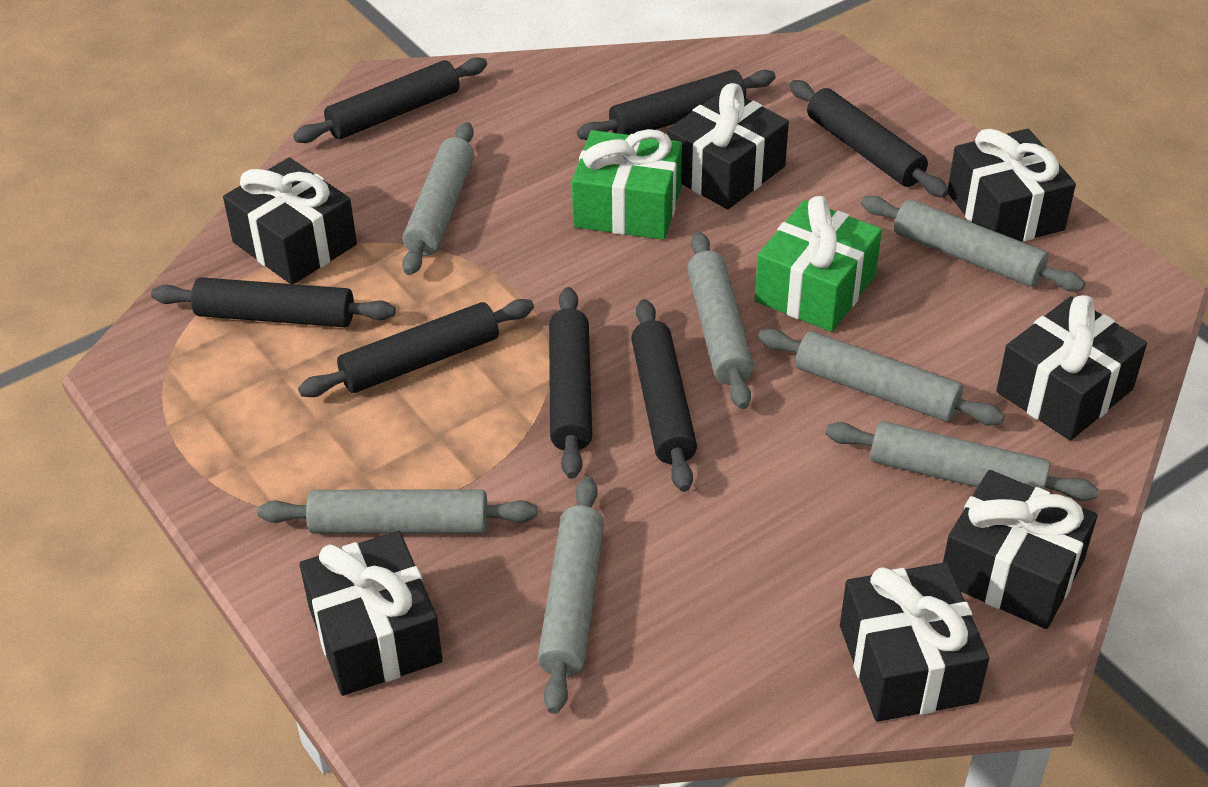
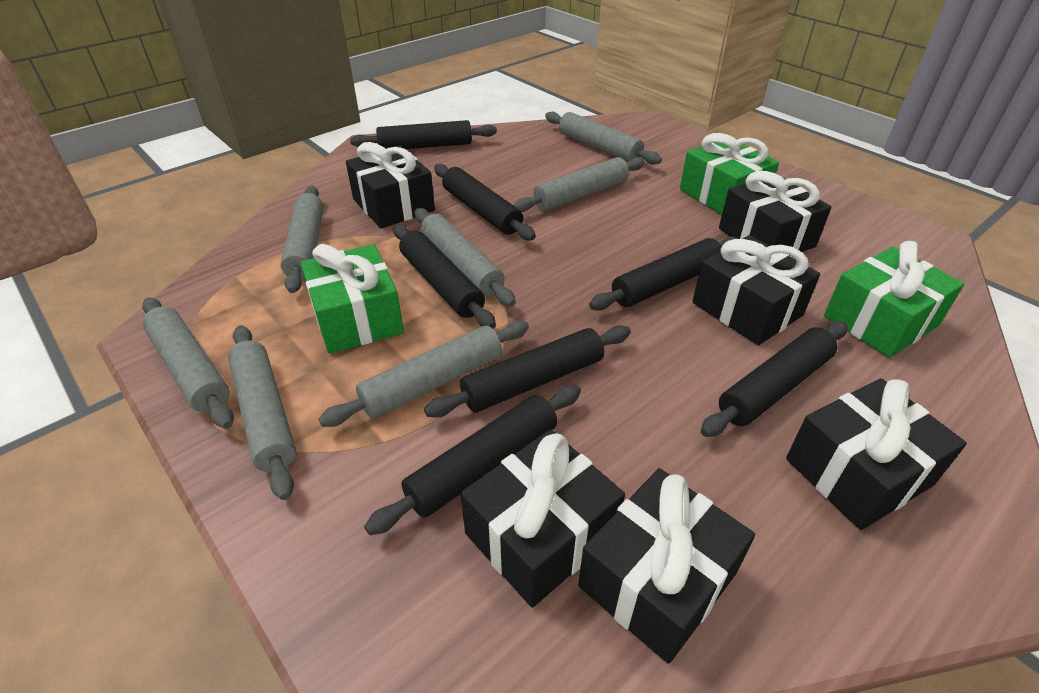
black gift: [223,157,357,284] [299,531,443,696] [667,83,789,209] [840,562,989,722] [943,470,1097,629] [948,129,1076,241] [996,295,1147,440] = 7 -> [346,142,435,229] [461,429,625,608] [578,468,755,664] [692,235,820,345] [719,171,831,257] [786,378,967,530] = 6
green gift: [572,129,682,240] [755,196,882,332] = 2 -> [301,244,404,354] [680,133,779,214] [824,241,964,358] = 3

